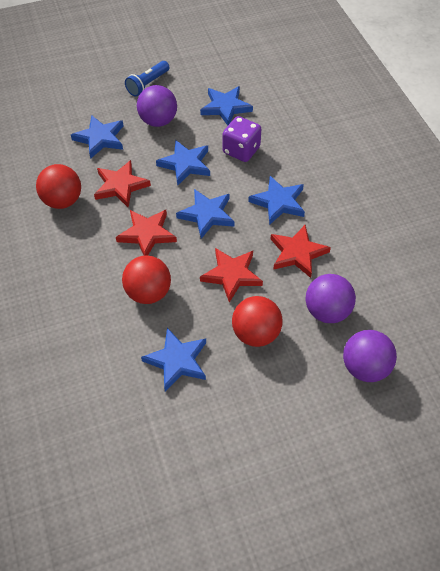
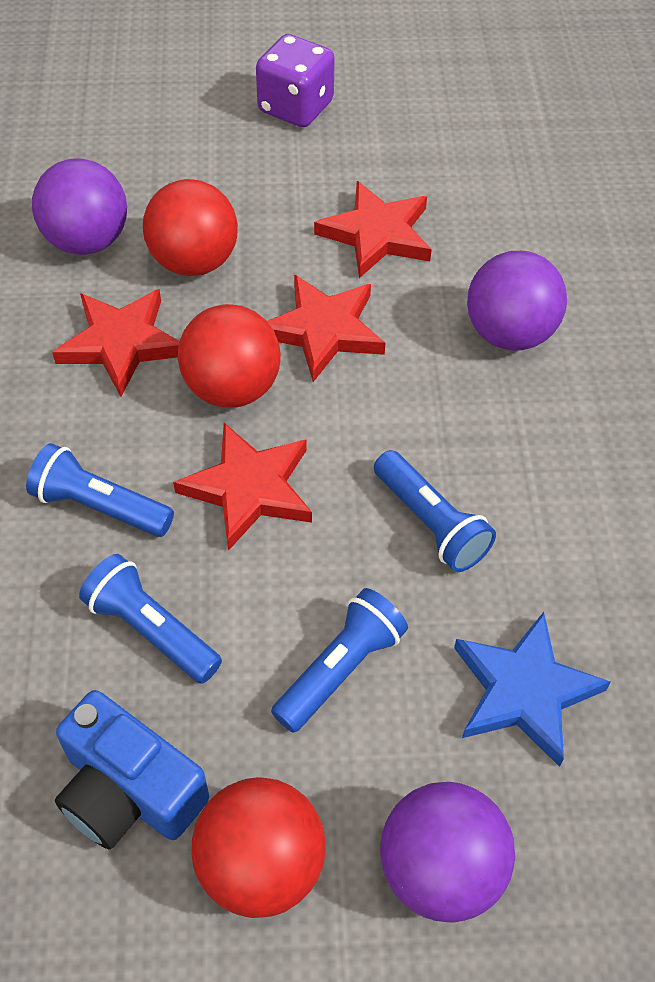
blue camera: none = 0 -> [55,690,209,849] = 1
blue flashlight: [125,61,169,97] = 1 -> [26,443,174,537] [79,554,222,684] [271,588,408,733] [374,450,496,572] = 4
blue star: [71,115,124,159] [141,328,206,392] [156,140,210,186] [176,189,234,239] [200,86,253,125] [248,176,305,224] = 6 -> [454,612,611,767] = 1

